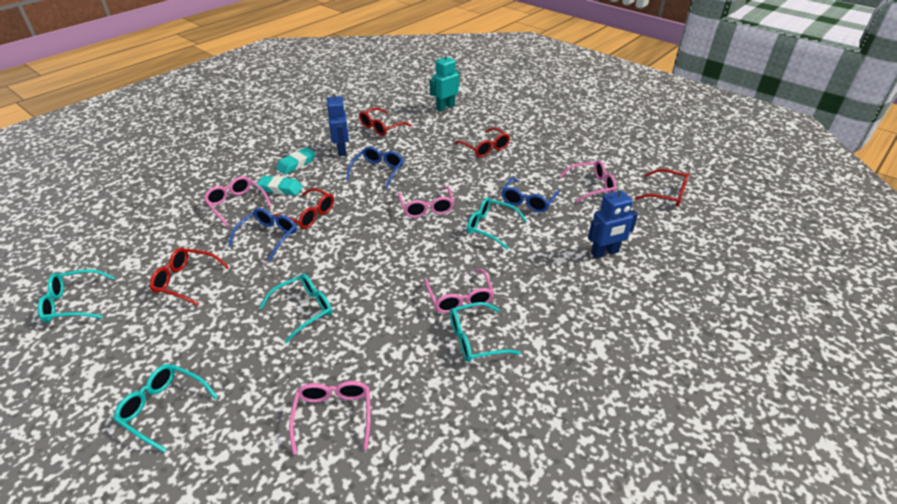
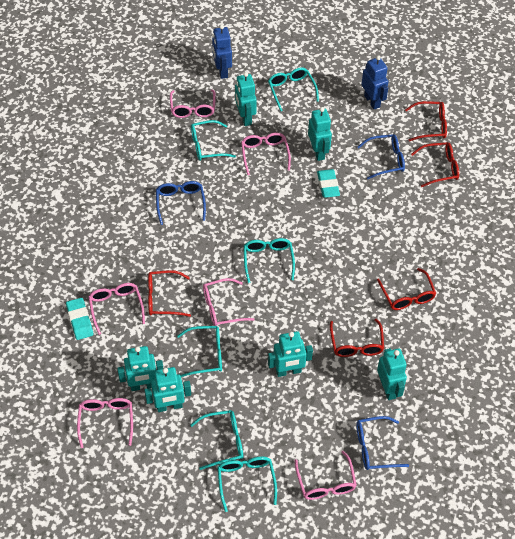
pink glasses: [204,176,271,226] [289,381,371,455] [398,186,454,218] [424,269,494,313] [559,160,616,203] = 5 -> [77,398,133,448] [88,283,145,335] [170,89,216,118] [203,278,255,326] [241,133,291,175] [295,451,357,500] = 6
turquoise glasses: [38,269,115,323] [113,364,218,453] [259,273,332,343] [450,302,521,362] [467,197,527,250] = 5 -> [177,326,222,377] [190,410,243,470] [191,120,236,161] [218,456,277,512] [244,238,295,283] [268,67,319,111] = 6
turquoise robot: [430,50,459,112] = 1 -> [117,346,164,391] [144,367,191,412] [235,72,257,126] [268,331,313,377] [308,107,332,161] [377,348,407,400] = 6

